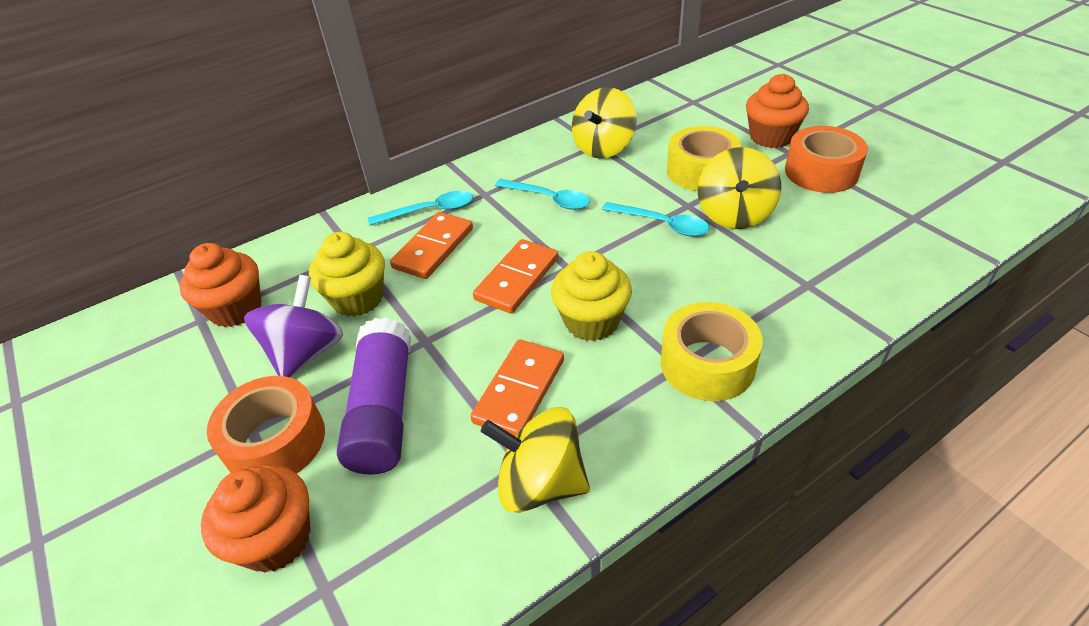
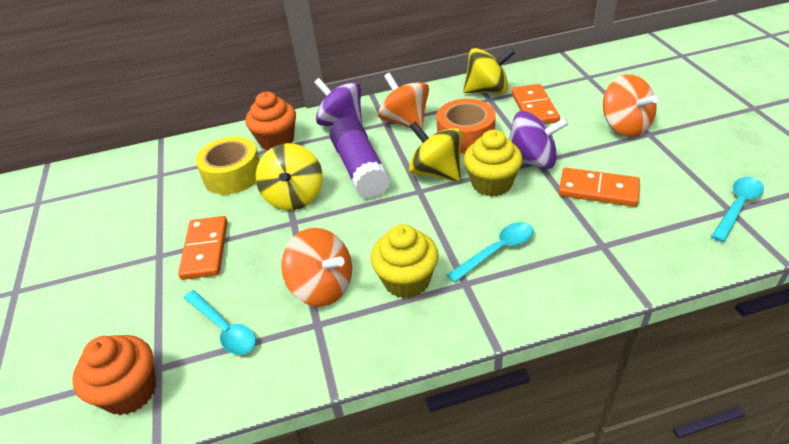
orange cupcake: [179,243,262,327] [201,465,311,573] [746,74,809,148] = 3 -> [72,335,156,415] [245,92,296,150] = 2
orange spinning top: none = 0 -> [281,228,352,307] [378,73,429,129] [603,74,658,137] = 3
orange tape: [207,376,325,474] [785,126,868,193] = 2 -> [437,99,496,154] = 1
purple spinning top: [244,275,343,377] = 1 -> [314,78,362,126] [509,111,569,169] = 2
yellow tape: [661,302,763,401] [667,126,741,191] = 2 -> [196,136,260,194] = 1

